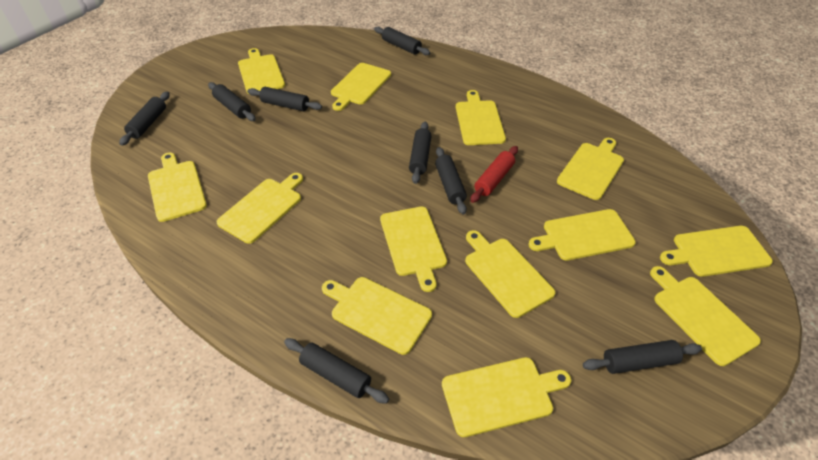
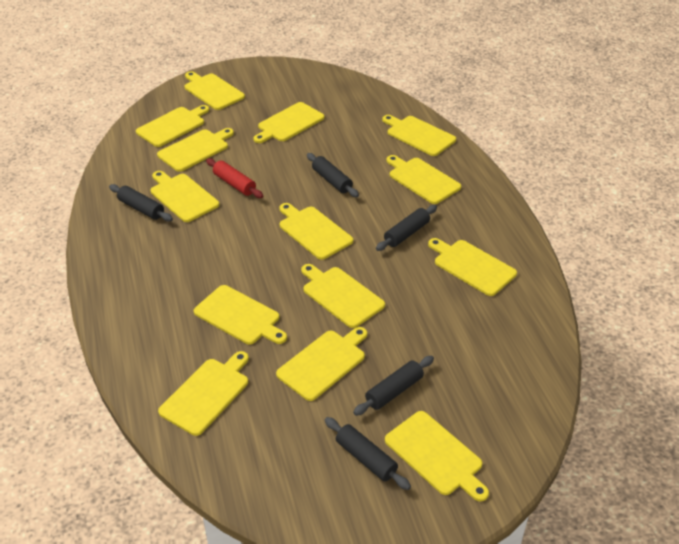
black rolling pin: [119,92,170,146] [208,82,256,121] [247,87,322,111] [284,338,389,404] [374,27,430,55] [409,122,432,184] [435,147,467,215] [583,340,702,374] = 8 -> [109,184,173,221] [307,153,359,197] [325,417,411,490] [353,356,434,416] [376,205,437,251] = 5
yellow cutting board: [148,152,207,222] [216,173,303,244] [238,48,285,94] [322,277,432,355] [331,63,391,111] [380,206,447,292] [442,357,571,437] [456,90,506,145] [465,230,555,318] [528,209,636,261] [557,138,624,200] [650,266,761,366] [660,226,773,277] = 13 -> [136,105,209,147] [150,171,220,222] [157,128,234,172] [158,351,249,436] [185,71,245,110] [194,285,287,345] [253,102,325,143] [276,327,367,401] [279,203,353,260] [301,264,385,328] [382,115,456,156] [385,411,489,501] [386,155,461,204] [428,238,517,296] = 14

